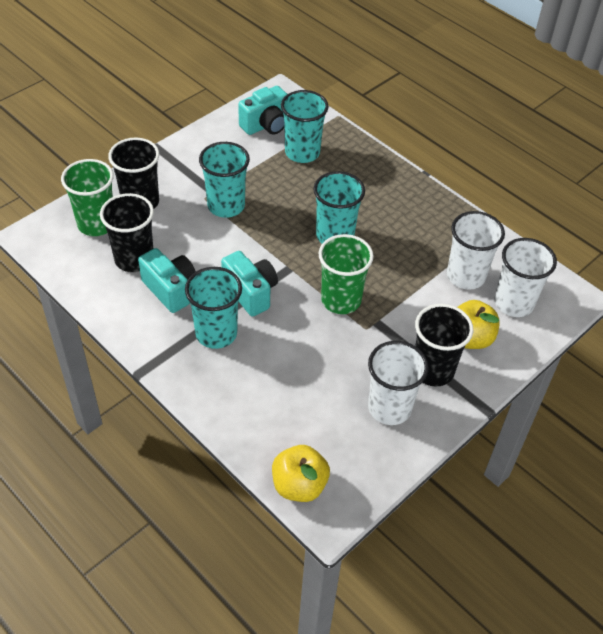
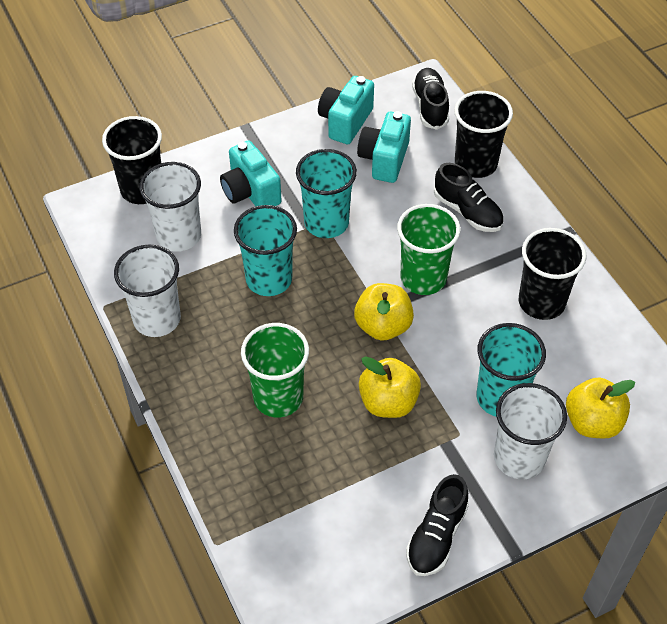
black shoe: none = 0 -> [406,474,469,576] [412,68,449,130] [434,163,504,232] = 3
turquoise cup: [185,267,242,349] [199,142,250,218] [281,90,329,163] [313,171,365,243] = 4 -> [234,205,297,296] [296,149,357,238] [477,323,546,417] = 3
yellow apple: [272,445,330,502] [457,300,500,349] = 2 -> [354,283,414,341] [359,356,421,418] [566,377,635,438] = 3

